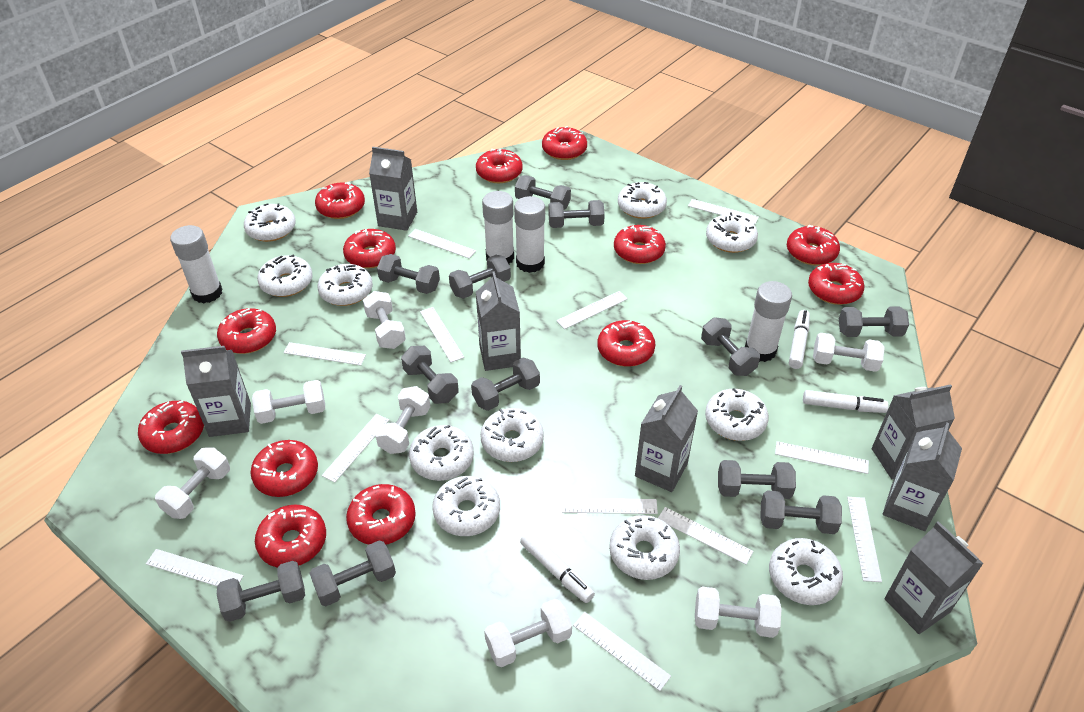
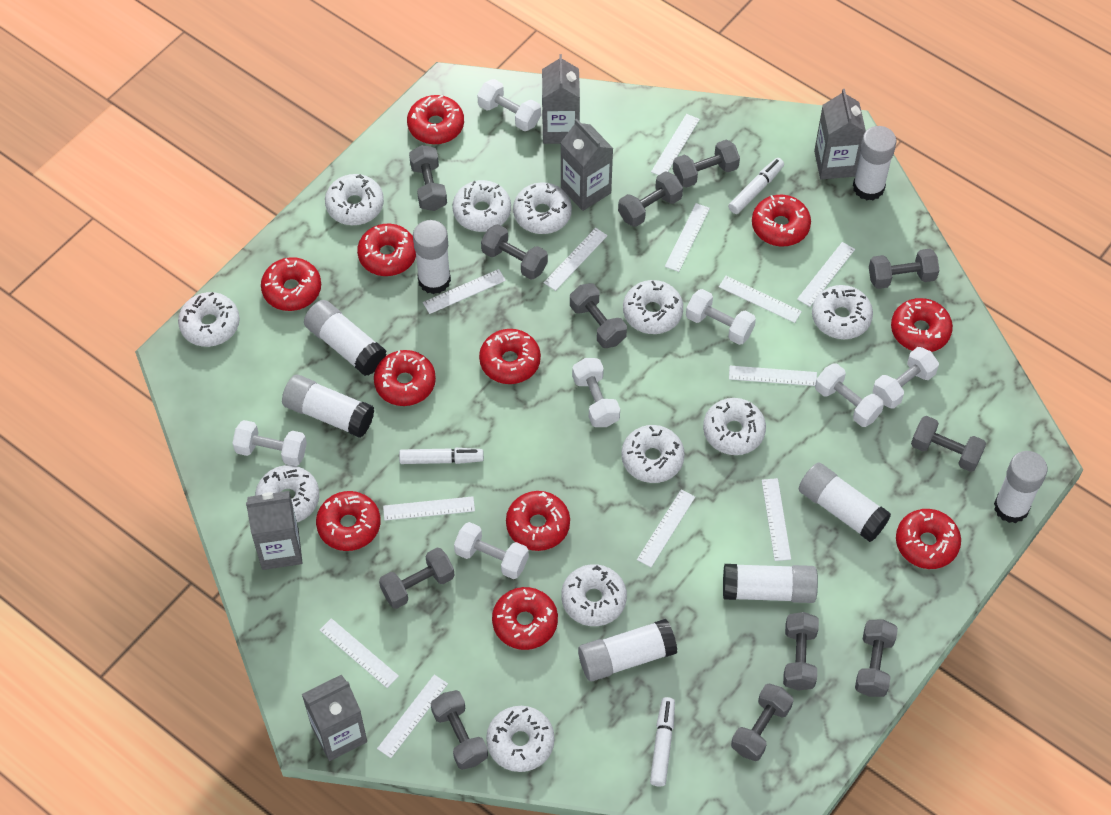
grey carton: [181,346,251,437] [369,147,417,231] [476,271,521,371] [635,385,698,492] [872,384,955,479] [883,423,962,531] [884,521,983,634] = 7 -> [246,491,303,570] [302,674,367,761] [542,54,580,144] [561,119,613,211] [814,89,866,179] = 5
red donut: [138,400,204,454] [217,308,276,354] [250,440,318,497] [255,505,326,568] [315,182,365,219] [343,229,396,268] [346,484,416,545] [476,149,523,183] [542,126,587,160] [597,320,655,367] [614,225,666,264] [787,225,840,265] [808,263,865,305] = 13 -> [261,257,321,311] [316,491,381,551] [357,224,416,276] [374,350,436,406] [407,95,464,144] [479,329,541,384] [492,587,558,650] [506,491,570,551] [752,195,811,246] [891,298,953,352] [896,509,961,569] = 11
white glue stick: [170,225,223,303] [482,191,514,264] [514,196,545,273] [745,281,792,362] = 4 -> [282,375,374,438] [304,300,387,376] [413,220,451,294] [578,619,677,681] [723,564,818,603] [798,462,891,542] [853,126,897,200] [994,451,1047,523] = 8

